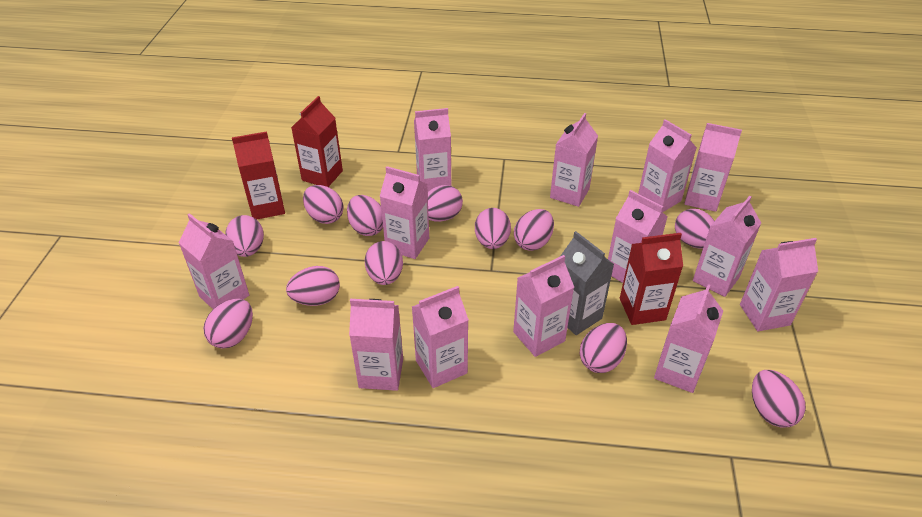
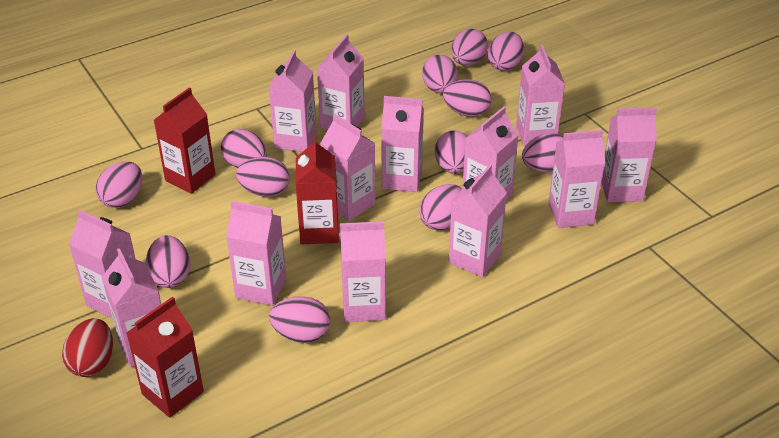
grey carton: [560,231,614,335] = 1 -> none = 0
red egg: none = 0 -> [62,318,113,377] = 1

